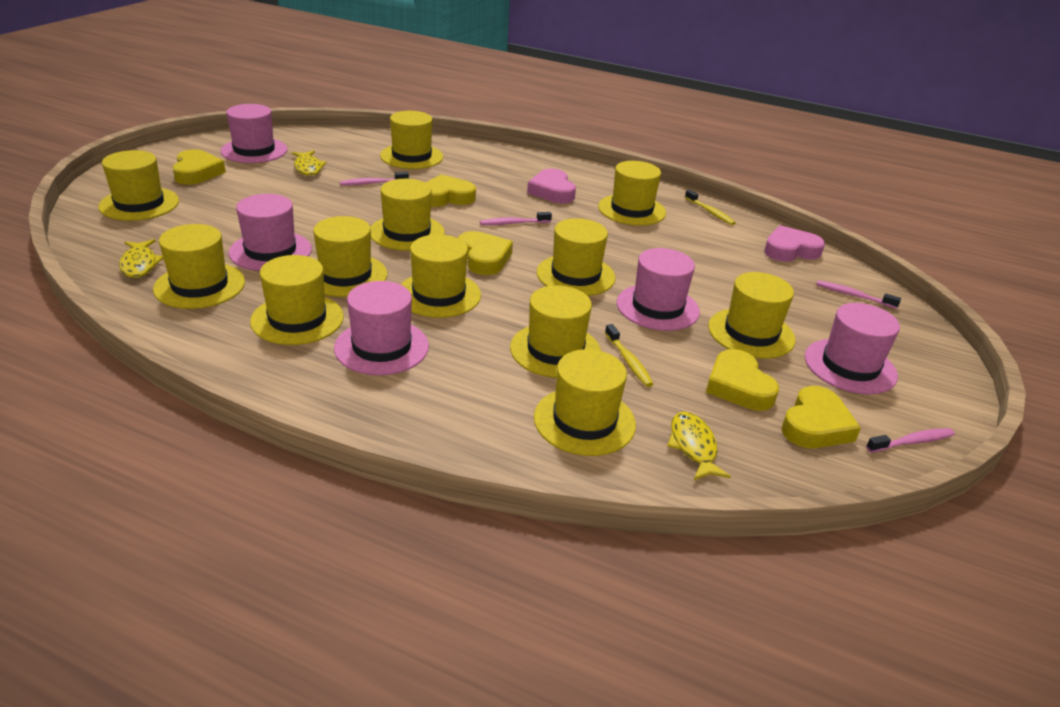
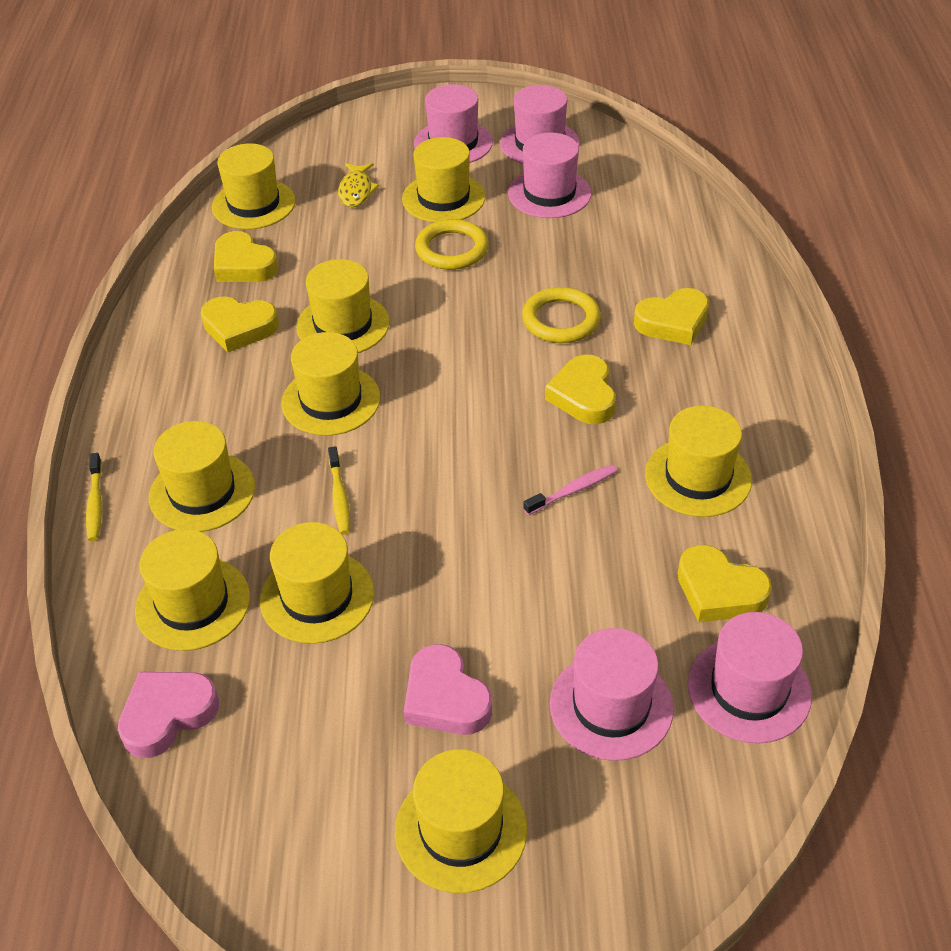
pink toothbrush: [340,172,409,186] [480,212,552,225] [816,280,901,309] [866,428,955,453] = 4 -> [523,465,617,515] = 1
yellow fish: [119,239,163,278] [292,151,327,176] [667,412,731,481] = 3 -> [338,163,379,207] = 1
yellow hat: [98,150,179,221] [153,224,245,309] [250,255,344,345] [313,216,387,297] [370,179,445,251] [380,111,443,169] [400,234,481,318] [510,285,601,378] [534,349,636,456] [537,218,616,296] [598,161,666,226] [708,272,796,359] = 12 -> [135,529,250,651] [149,421,255,532] [212,143,296,229] [260,522,374,644] [281,332,380,436] [296,259,390,353] [395,749,527,893] [402,137,485,223] [645,406,752,517] = 9
yellow ring: none = 0 -> [415,219,489,270] [522,287,601,343] = 2

